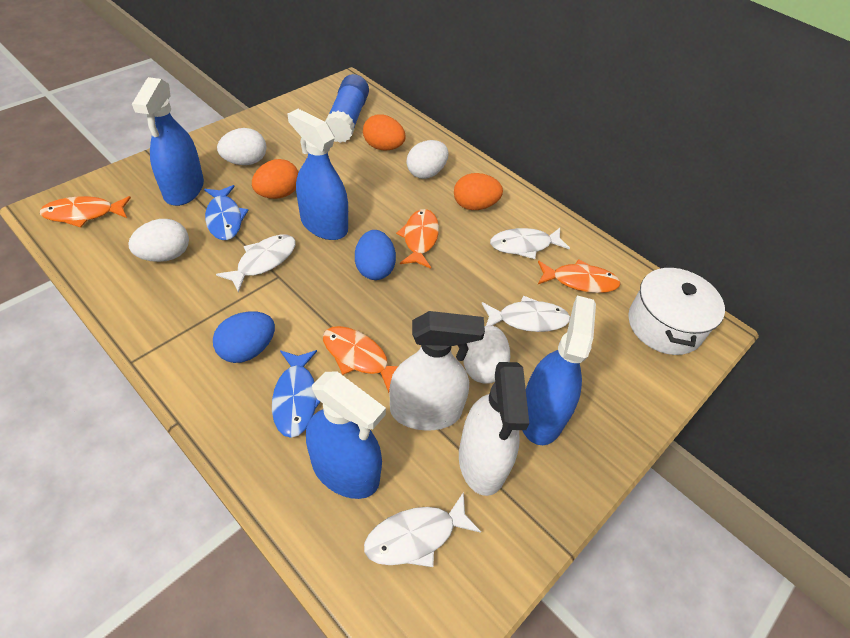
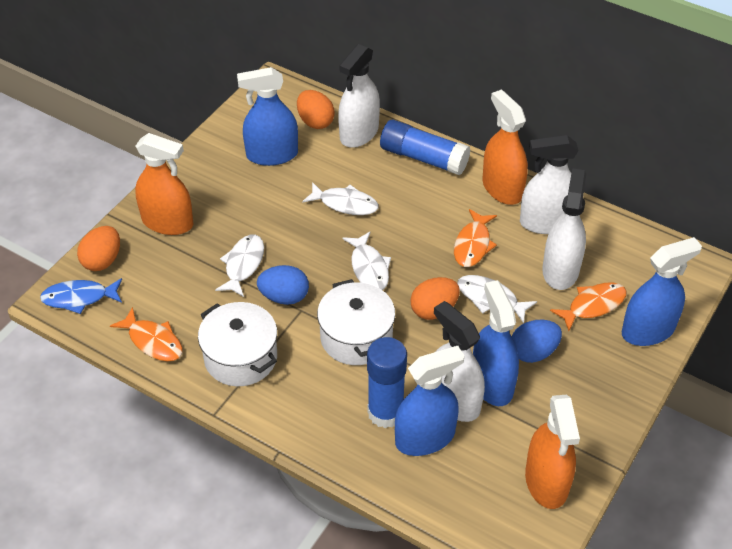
blue fish: [204,185,248,240] [272,350,320,438] = 2 -> [40,278,122,314] = 1
blue glue stick: [325,74,369,143] = 1 -> [367,337,407,428] [380,120,470,176] = 2
orange fish: [40,196,131,227] [323,326,398,393] [396,209,439,269] [538,259,621,293] = 4 -> [110,307,183,361] [454,209,497,267] [550,282,627,331] = 3
orange spray bottle: none = 0 -> [135,133,193,235] [482,89,528,205] [525,395,580,509] = 3
white egg: [128,219,189,262] [217,128,267,165] [407,140,449,179] [463,326,511,384] = 4 -> none = 0
white pot: [628,265,725,355] = 1 -> [198,302,277,386] [317,279,395,365] = 2
white spray bottle: [389,311,485,431] [459,362,529,496] = 2 -> [338,44,380,148] [434,301,485,422] [520,135,579,234] [542,168,586,290] = 4

